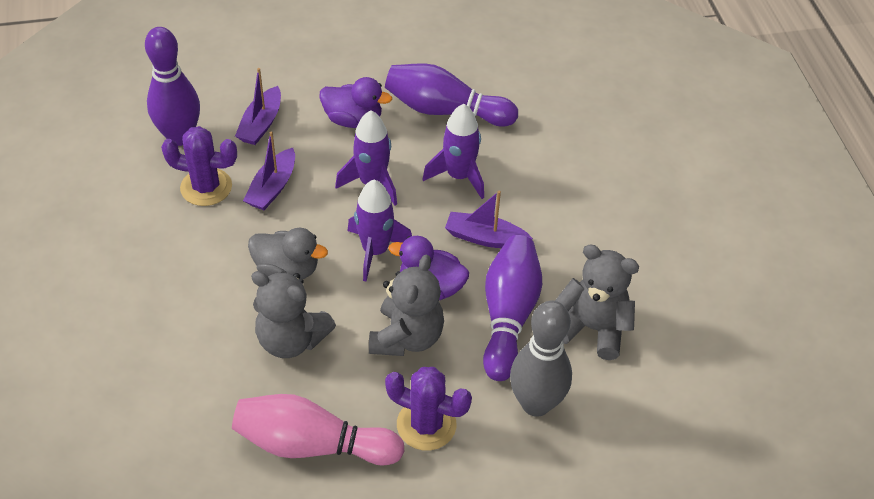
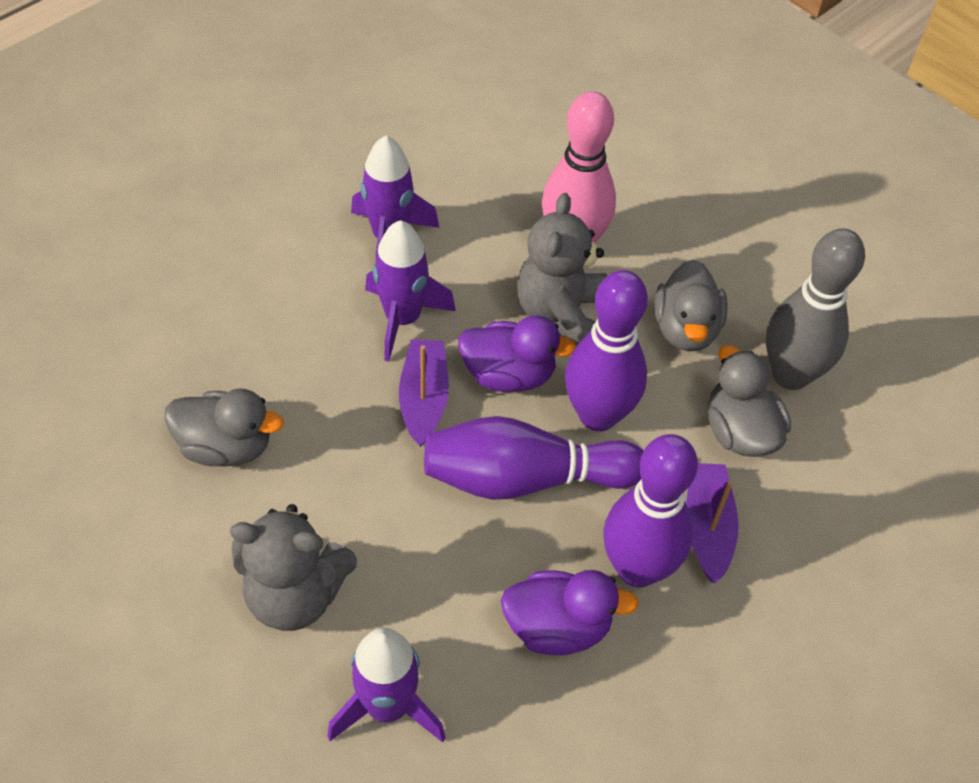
grey duck: [248,228,328,279] = 1 -> [165,389,284,467] [654,259,728,352] [708,345,791,457] = 3
grey teddy bear: [251,271,336,358] [369,255,444,356] [555,244,639,360] = 3 -> [230,504,357,631] [517,193,608,346] = 2
purple boat: [235,68,281,145] [243,131,295,210] [445,191,533,248] = 3 -> [399,339,449,447] [686,463,739,583] = 2
purple cactus: [161,126,237,206] [385,367,472,451] = 2 -> none = 0

